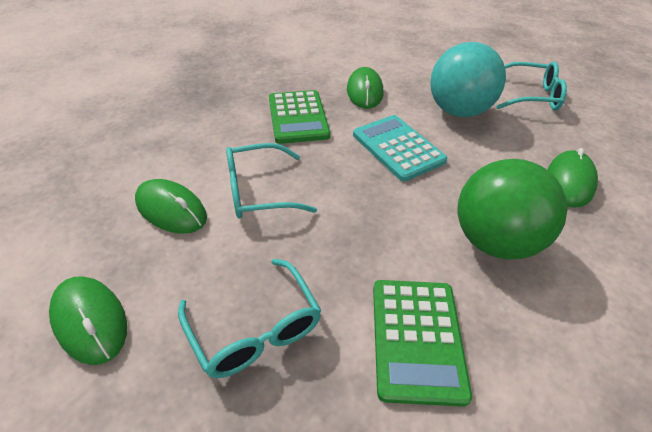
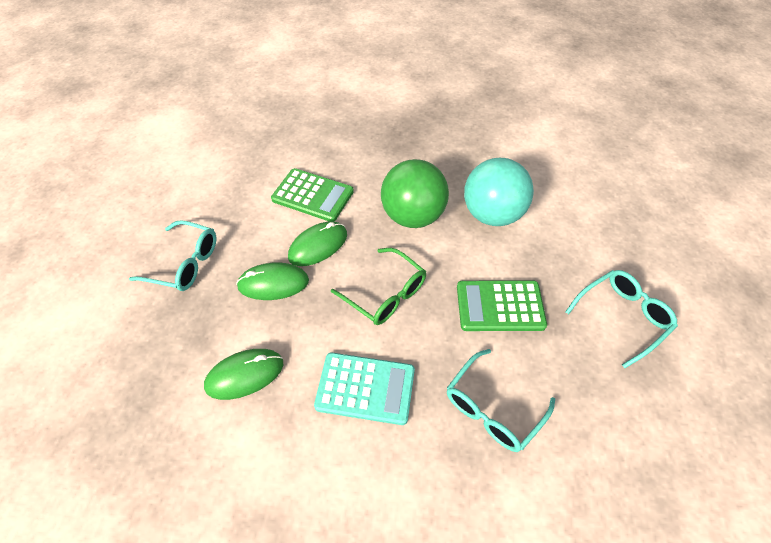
green glasses: none = 0 -> [331,248,426,325] = 1
green mouse: [49,276,127,365] [135,179,207,234] [347,67,383,109] [548,148,598,208] = 4 -> [204,349,283,400] [236,262,309,300] [288,221,347,266] = 3

